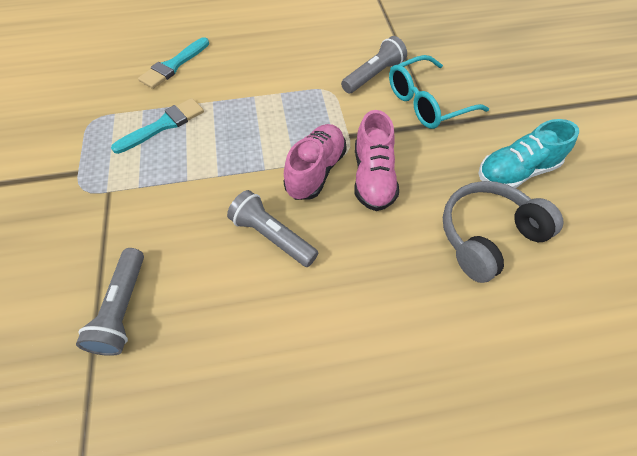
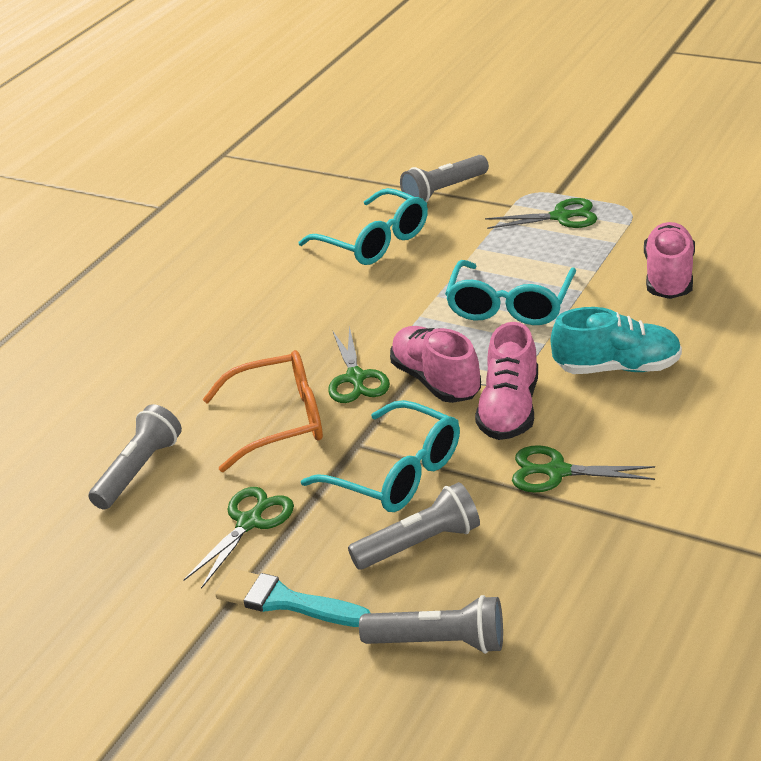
green scissors: none = 0 -> [183,487,294,589] [328,326,390,403] [485,198,597,229] [512,445,655,493] = 4
grey flashlight: [76,248,144,356] [227,190,318,267] [341,36,407,93] = 3 -> [89,404,182,509] [348,482,480,570] [359,595,503,654] [400,155,489,202] = 4
grey headphones: [443,181,564,283] = 1 -> none = 0
orange glasses: none = 0 -> [203,350,323,472] = 1
pink shoe: [283,124,347,200] [354,110,399,211] = 2 -> [390,326,481,403] [475,322,538,440] [644,222,695,299] = 3
turquoise brush: [111,98,204,154] [138,37,209,89] = 2 -> [215,569,370,627] = 1
turquoise glasses: [389,55,489,129] = 1 -> [299,188,428,265] [301,400,460,512] [445,260,576,325] = 3

